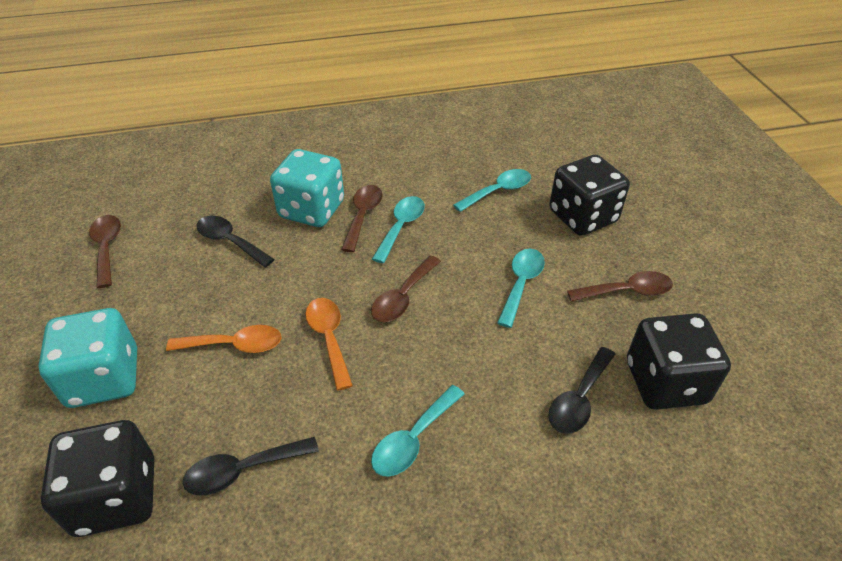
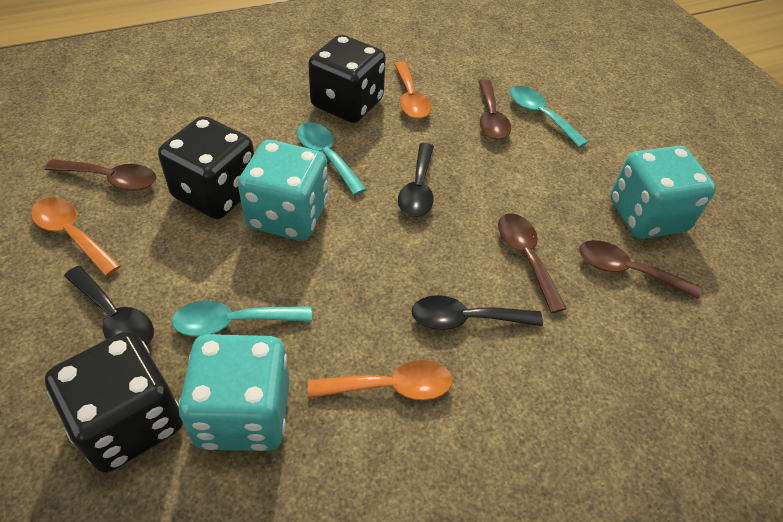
orange spoon: [166,325,281,353] [306,298,353,391] = 2 -> [31,197,121,276] [308,360,453,400] [394,62,431,119] = 3
turquoise dice: [38,308,137,408] [270,149,344,227] = 2 -> [179,334,289,451] [238,140,328,241] [610,146,716,239] = 3
turquoise spoon: [371,385,464,477] [372,196,425,263] [453,169,531,212] [497,249,545,328] = 4 -> [172,301,312,337] [296,122,366,196] [510,86,588,148] = 3

